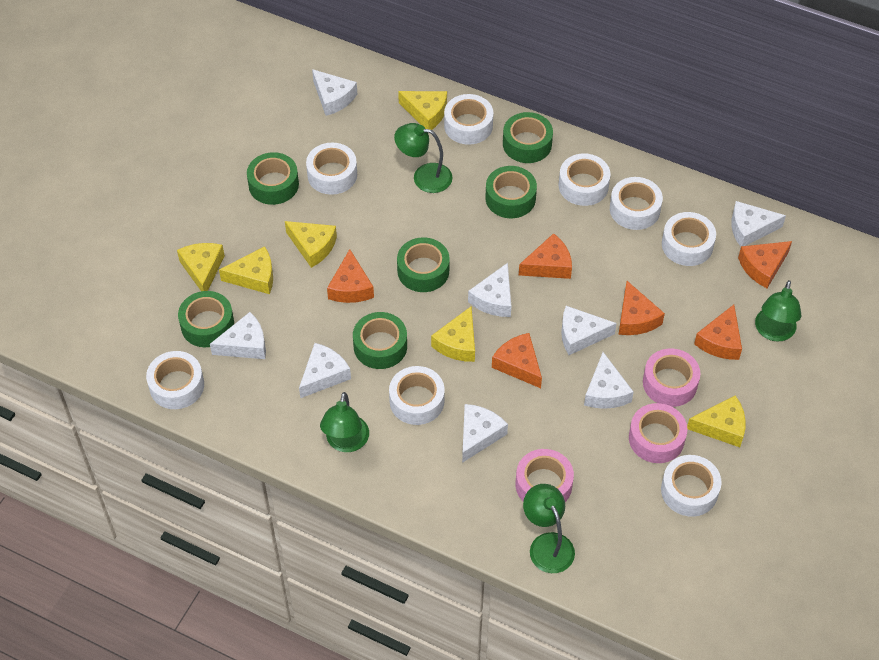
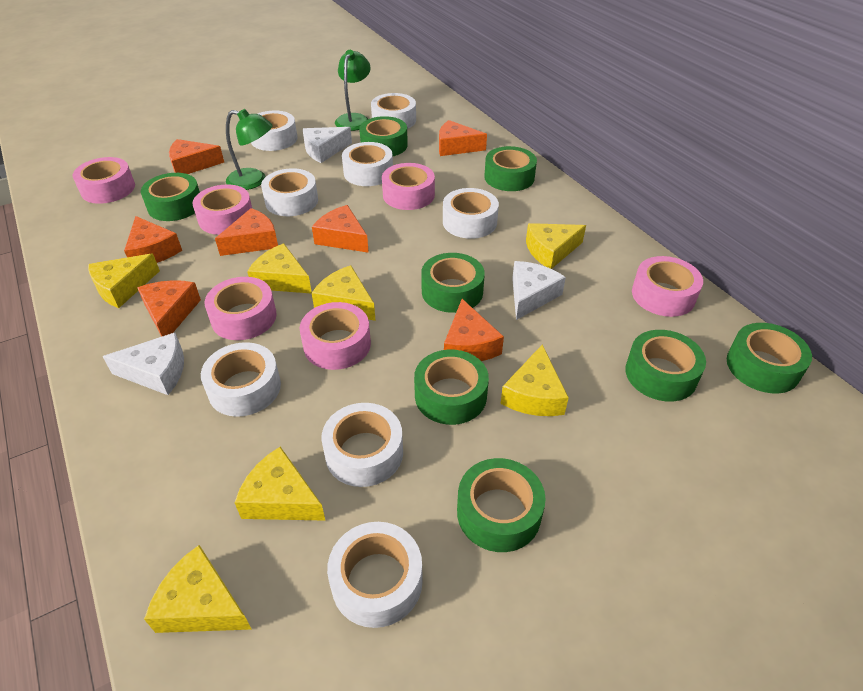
green lamp: [320,392,369,452] [394,123,452,193] [523,484,575,573] [755,280,801,342] = 4 -> [226,109,273,190] [335,50,371,131] = 2
green tape: [178,291,234,347] [247,152,299,205] [353,312,407,369] [397,237,450,292] [486,166,537,218] [503,112,553,163] = 6 -> [141,173,200,221] [359,116,408,156] [414,350,489,425] [421,253,485,313] [457,458,546,552] [484,146,537,191] [625,330,706,402] [727,323,812,393] = 8
orange cheese: [327,249,374,303] [492,333,542,388] [519,233,572,279] [618,281,665,335] [694,305,742,360] [738,241,792,288] = 6 -> [124,216,182,263] [137,280,201,337] [169,139,224,174] [215,208,278,256] [312,205,369,253] [439,120,487,156] [444,299,504,361] = 7
pink tape: [516,449,574,502] [629,403,688,463] [643,349,700,407] = 3 -> [73,157,135,204] [193,184,252,235] [205,277,277,340] [300,302,371,370] [382,163,435,210] [632,256,703,317] = 6
white cheese: [210,312,266,359] [299,343,351,398] [312,69,357,116] [462,404,508,463] [468,263,511,317] [561,306,617,355] [584,352,634,409] [731,201,786,247] = 8 -> [102,333,184,395] [303,127,352,163] [512,261,566,320] = 3
yellow cheese: [177,243,225,291] [219,246,273,294] [285,221,337,268] [398,91,447,130] [431,306,475,362] [687,395,746,447] = 6 -> [88,254,160,308] [144,545,252,633] [234,447,326,521] [247,243,312,294] [312,265,376,321] [501,344,569,416] [526,223,586,269] = 7

